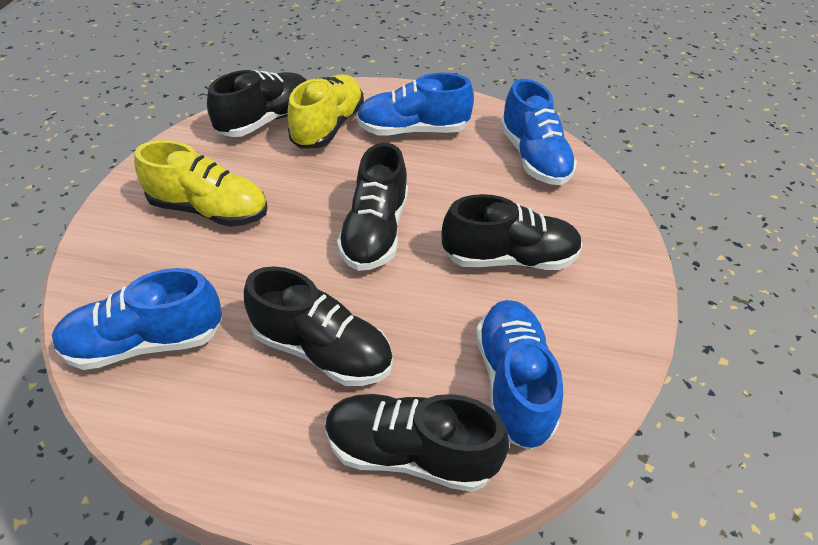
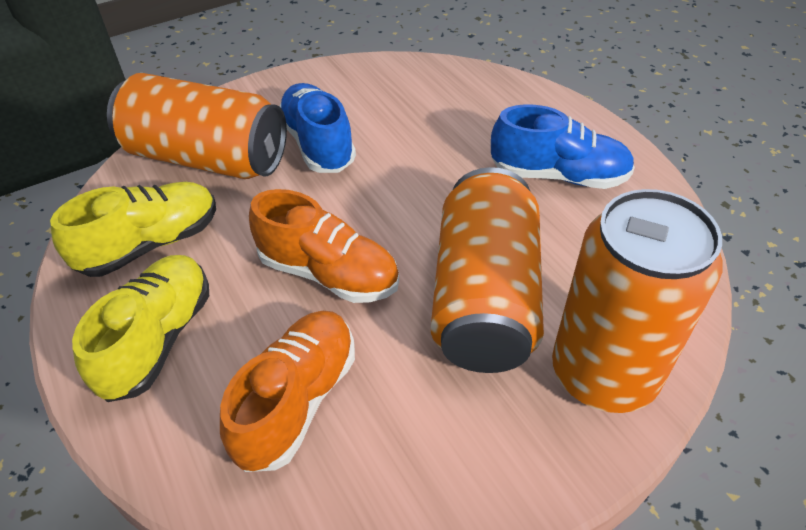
black shoe: [207,70,307,137] [244,266,393,386] [325,394,509,492] [337,143,408,271] [442,194,583,270] = 5 -> none = 0
blue shoe: [52,268,222,370] [357,73,474,135] [476,300,563,450] [500,79,577,185] = 4 -> [279,83,356,173] [491,104,635,189] = 2
orange can: none = 0 -> [107,73,287,179] [431,167,544,373] [552,189,723,413] = 3
orange shoe: none = 0 -> [220,311,355,472] [249,189,399,303] = 2

